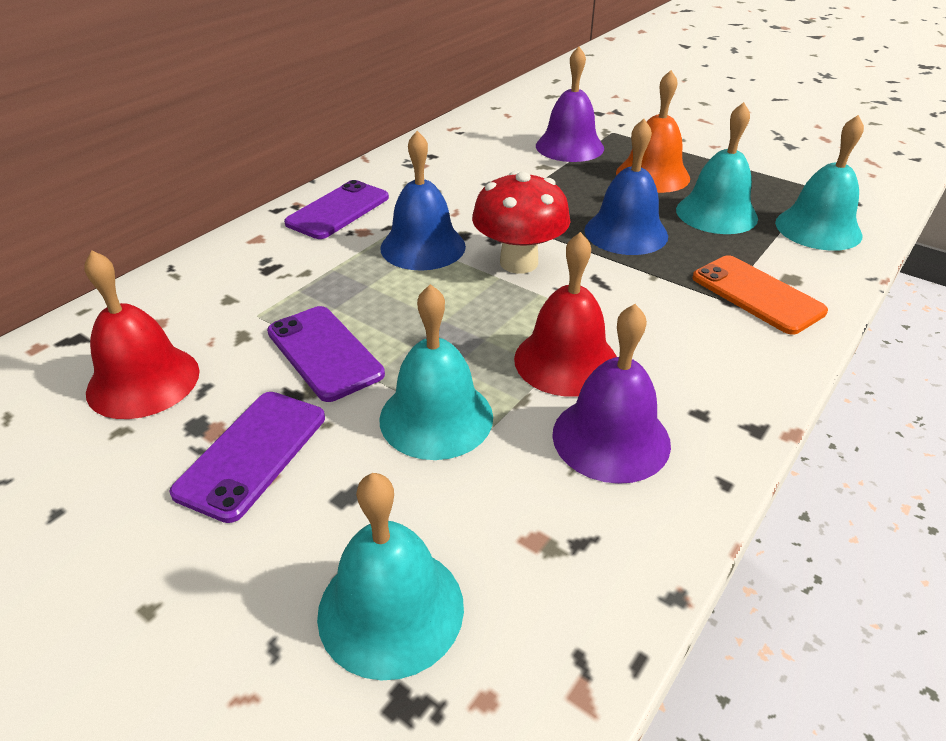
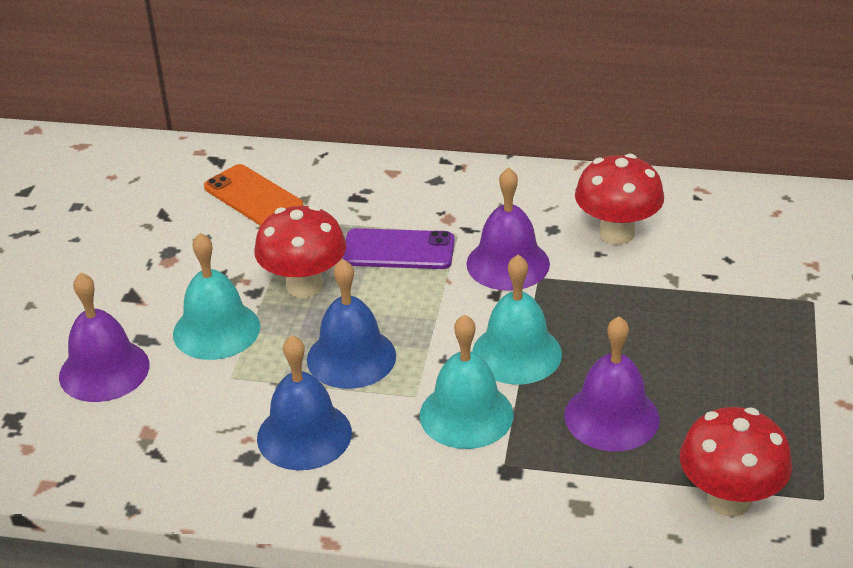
orange bell: [616,70,690,193] = 1 -> none = 0
purple bell: [536,47,604,162] [552,304,671,484] = 2 -> [59,272,149,402] [466,167,550,291] [564,316,660,451] = 3
purple phone: [169,392,325,523] [267,306,385,402] [284,180,389,239] = 3 -> [342,228,455,269] = 1
red bell: [84,251,200,419] [514,232,617,397] = 2 -> none = 0
red mushroom: [472,171,571,274] = 1 -> [254,205,346,298] [575,154,664,244] [680,407,792,517] = 3
turquoise bell: [317,473,464,680] [379,284,493,460] [676,102,758,234] [775,115,864,251] = 4 -> [173,233,260,360] [420,314,514,449] [472,255,562,385] = 3

